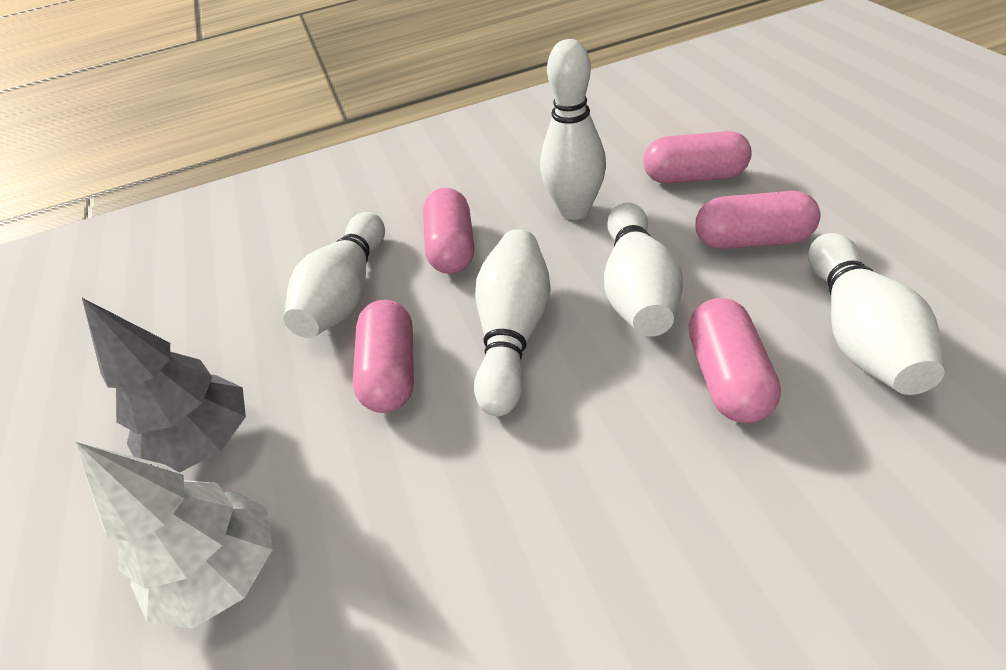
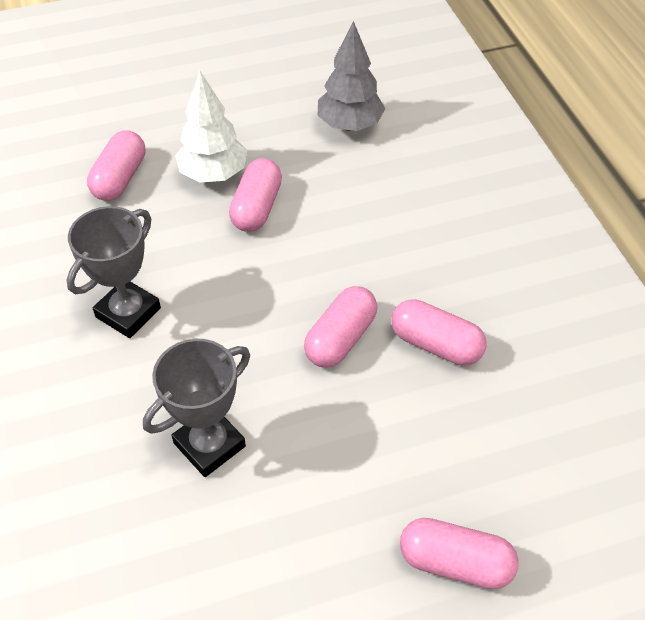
grey trophy: none = 0 -> [67,206,161,338] [143,339,250,477] = 2
white bowling pin: [284,212,385,338] [474,229,551,416] [540,39,606,220] [604,202,683,337] [808,233,945,395] = 5 -> none = 0

